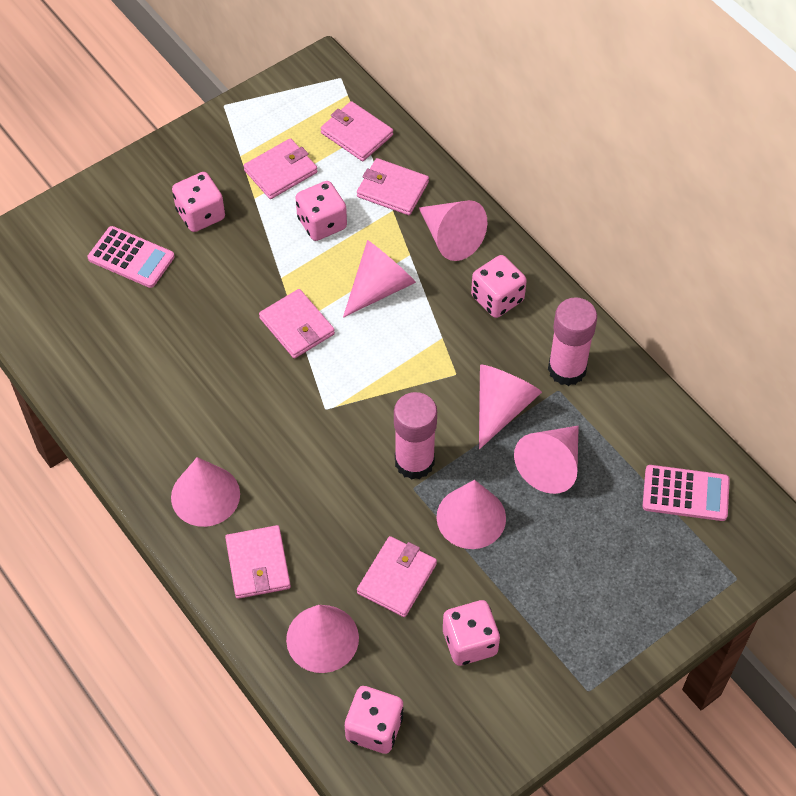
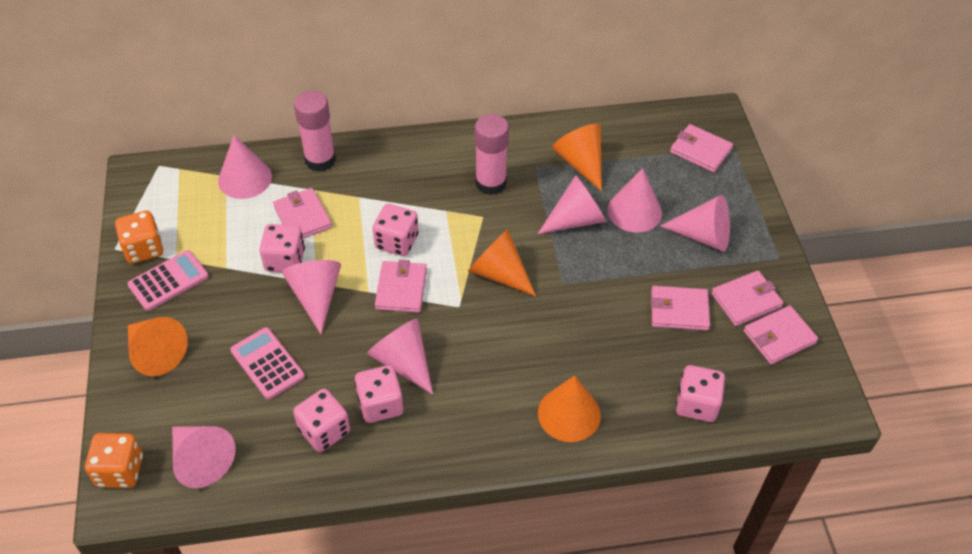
orange cone: none = 0 -> [128,317,188,376] [468,229,536,296] [538,375,601,442] [552,124,602,191] = 4
orange dice: none = 0 -> [85,433,143,488] [115,211,163,264] = 2

